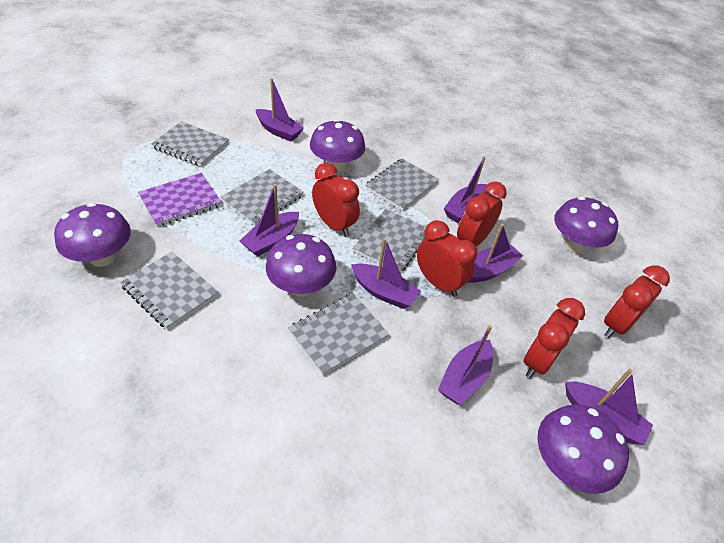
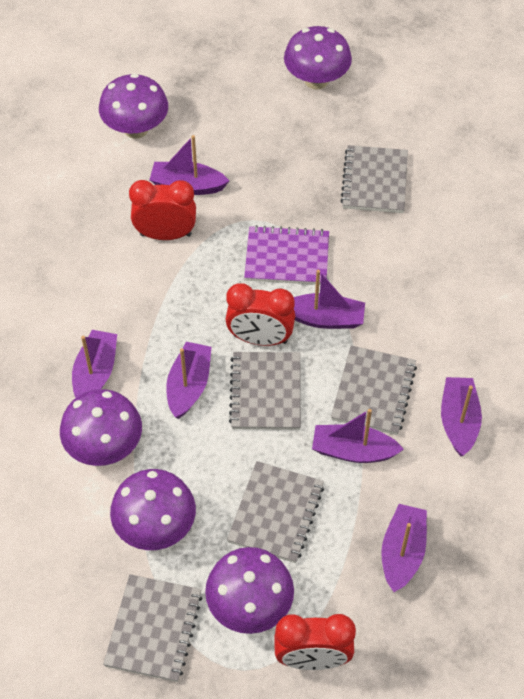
grey notebook: [120,252,218,330] [151,121,229,167] [220,169,304,226] [288,294,389,376] [353,209,427,273] [365,159,439,211] = 6 -> [103,574,203,682] [227,461,324,563] [229,352,301,430] [331,345,417,435] [340,145,408,213] = 5
red clock: [312,163,360,237] [417,220,477,297] [457,181,507,246] [523,298,585,378] [604,265,670,338] = 5 -> [129,180,196,240] [226,283,295,346] [274,614,356,670] = 3

